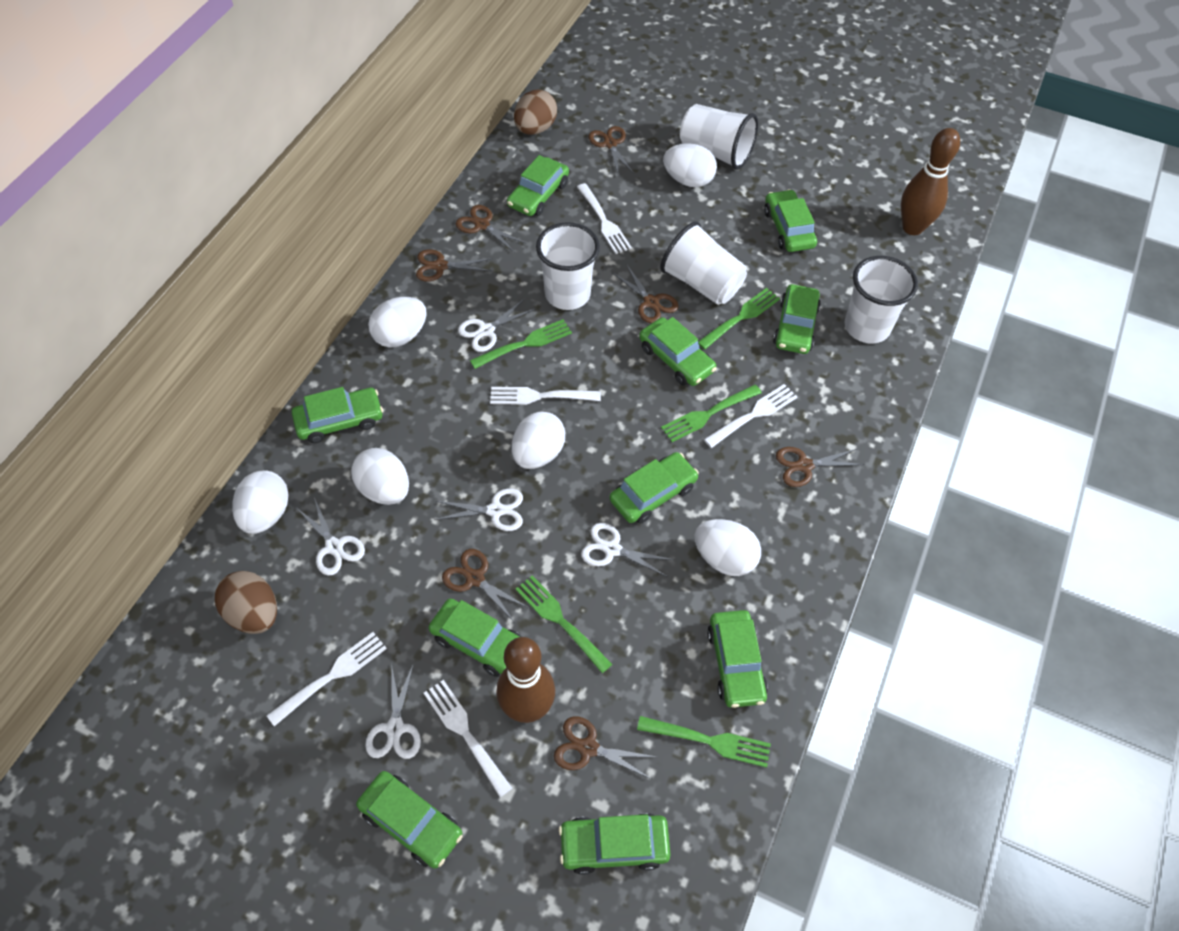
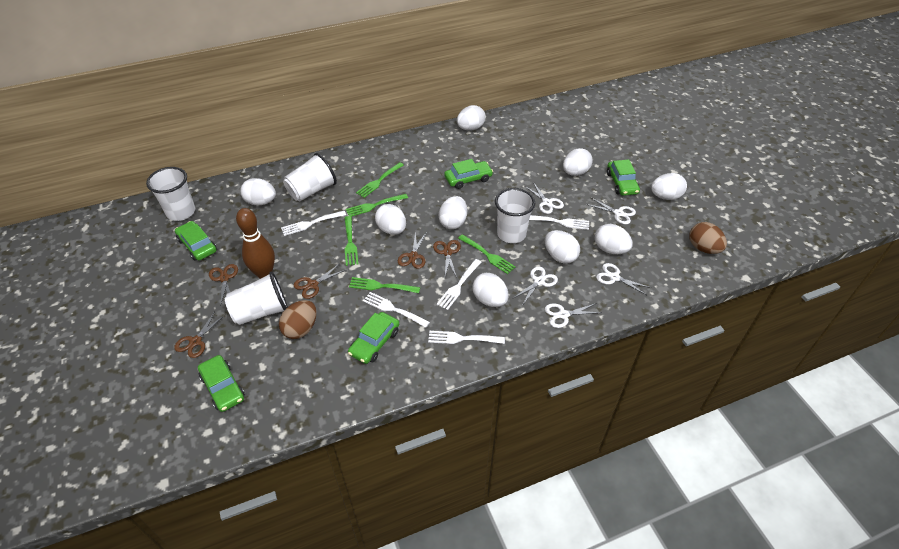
brown bowling pin: [496,637,555,723] [901,128,960,235] = 2 -> [236,208,275,279] = 1
brown scissors: [416,249,493,281] [442,549,529,623] [456,205,525,253] [554,716,657,779] [589,126,634,177] [613,265,679,323] [776,447,864,487] = 7 -> [174,311,225,358] [209,264,238,306] [294,263,346,299] [398,231,426,269] [433,240,461,277] = 5
green car: [292,387,383,443] [356,771,463,869] [428,598,521,677] [507,155,569,216] [559,813,671,875] [609,452,699,524] [639,317,717,386] [707,610,768,708] [764,189,817,252] [773,284,821,354] = 10 -> [175,221,217,261] [198,355,245,412] [348,312,399,364] [444,159,493,189] [607,159,640,196] = 5
white egg: [232,470,289,534] [351,448,409,505] [368,297,426,348] [512,412,565,469] [663,143,717,187] [695,519,761,576] = 6 -> [240,178,276,205] [375,204,406,235] [439,196,467,229] [457,105,485,131] [472,273,508,307] [545,230,580,264] [563,148,593,176] [595,224,633,254] [651,173,687,200] = 9

